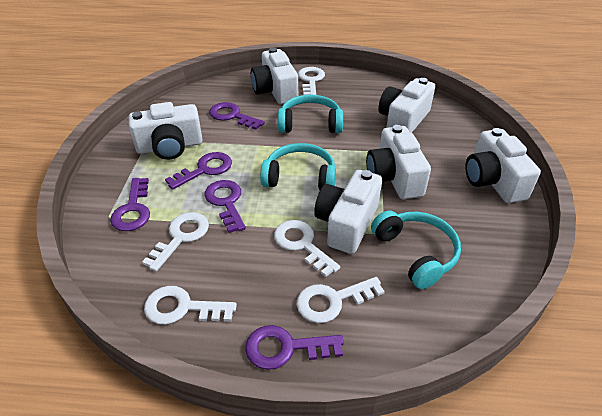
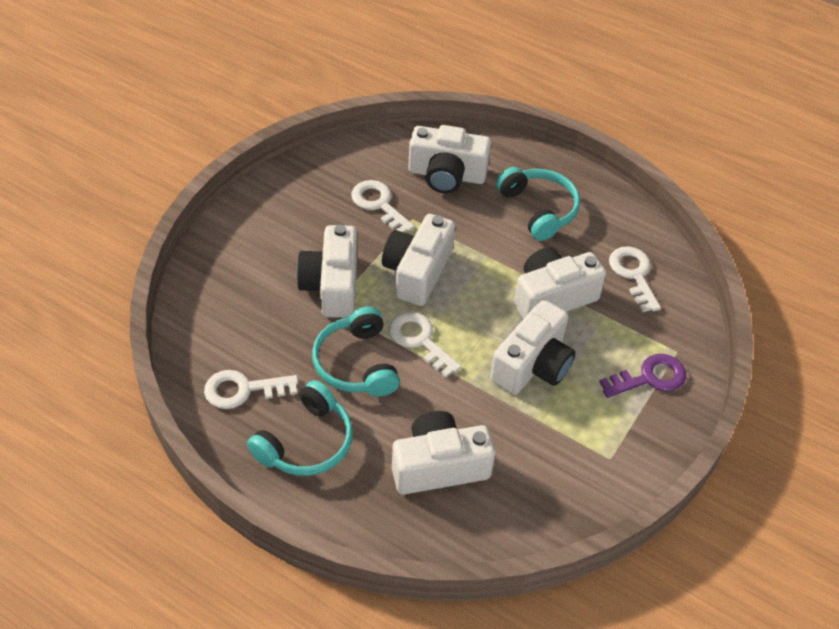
purple key: [110,178,150,231] [165,152,232,190] [204,180,246,233] [209,102,265,130] [245,325,344,370] = 5 -> [599,354,686,398] = 1
white key: [142,212,209,271] [144,286,237,324] [274,220,340,277] [296,277,385,323] [298,67,325,95] = 5 -> [204,370,298,409] [351,180,415,233] [389,312,461,378] [609,246,661,312] = 4

